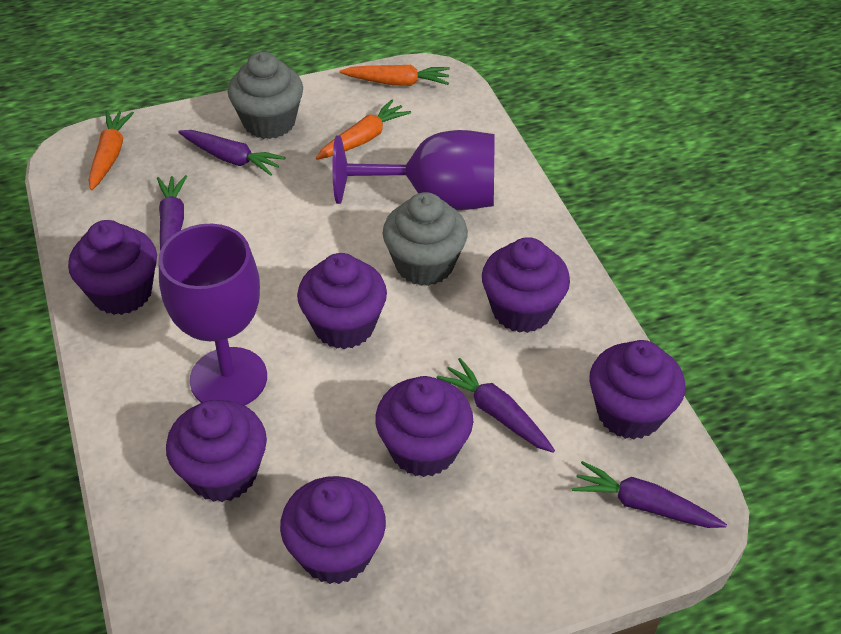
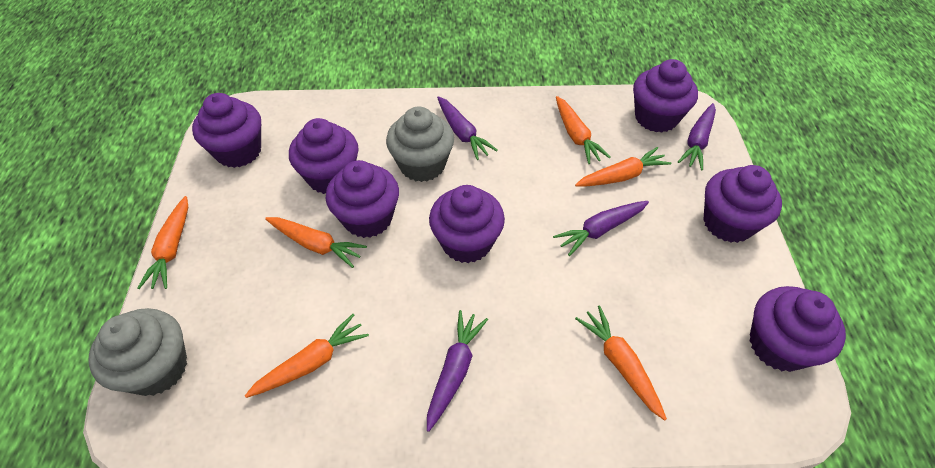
orange carrot: [89,111,134,190] [316,100,411,160] [340,65,450,86] = 3 -> [138,196,188,289] [245,314,369,398] [265,217,367,268] [556,96,611,164] [575,147,671,186] [575,305,667,421] = 6
purple goblet: [158,224,267,406] [332,130,494,210] = 2 -> none = 0

